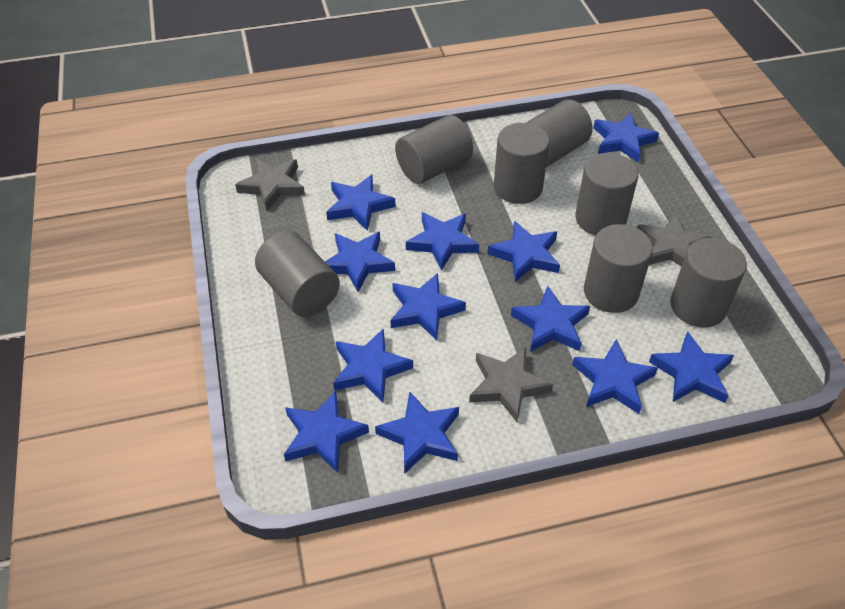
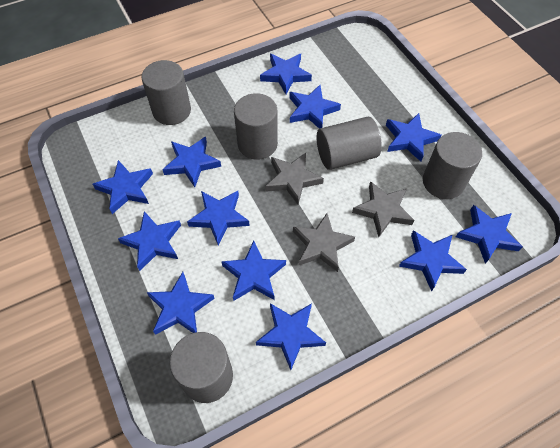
grey cylinder: [255,231,340,316] [395,115,473,184] [494,123,550,204] [526,99,593,167] [575,153,639,235] [584,224,653,313] [670,238,747,327] = 7 -> [142,60,191,125] [170,332,233,403] [234,93,278,160] [317,117,382,170] [423,132,482,199] = 5

